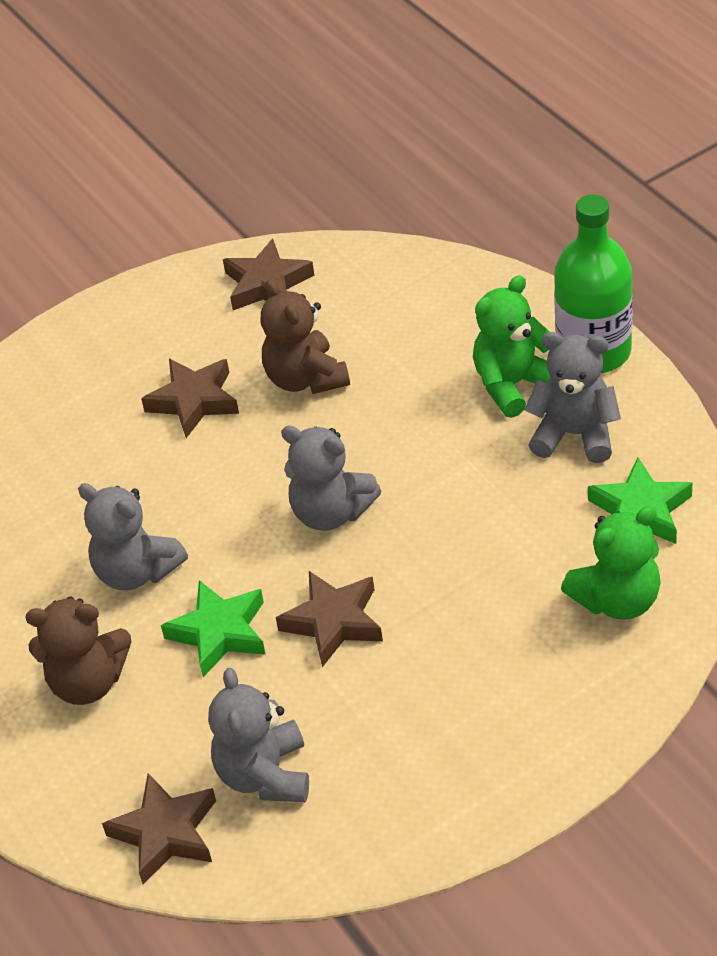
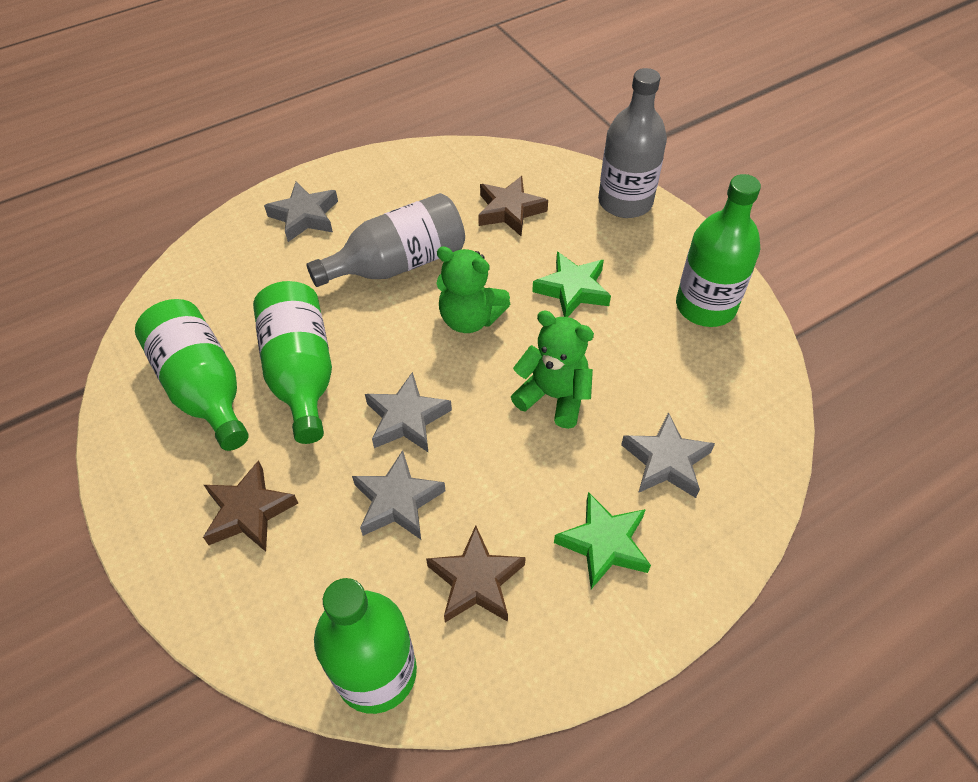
brown star: [102,773,216,884] [141,358,239,438] [223,238,314,310] [276,571,383,667] = 4 -> [203,460,298,552] [426,525,526,622] [478,176,548,236] = 3
brown teddy bear: [26,597,131,705] [261,279,350,394] = 2 -> none = 0
green bottle: [554,194,633,373] = 1 -> [135,299,249,451] [253,281,332,444] [314,578,417,714] [676,174,761,327] = 4
grey bottle: none = 0 -> [307,193,465,287] [598,68,667,218] = 2
grey star: none = 0 -> [264,182,338,242] [352,450,445,539] [365,372,452,452] [621,412,715,498] = 4
grey teddy bear: [78,483,188,590] [208,668,309,802] [281,425,381,531] [524,332,621,463] = 4 -> none = 0

